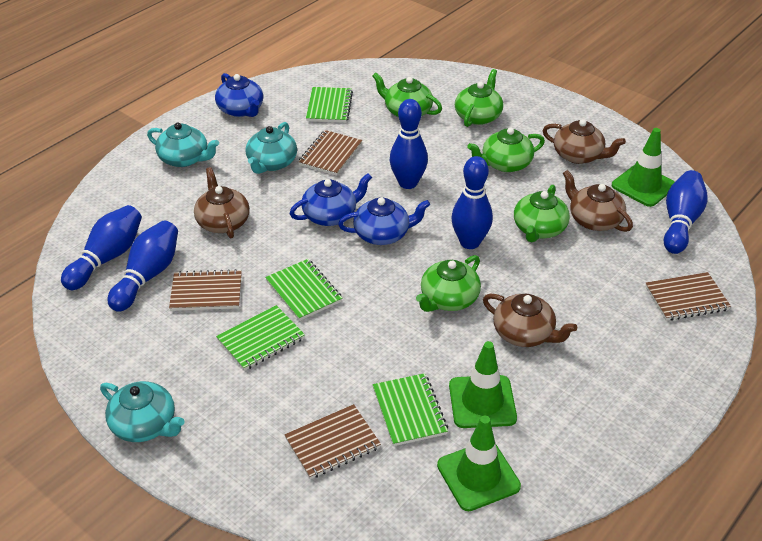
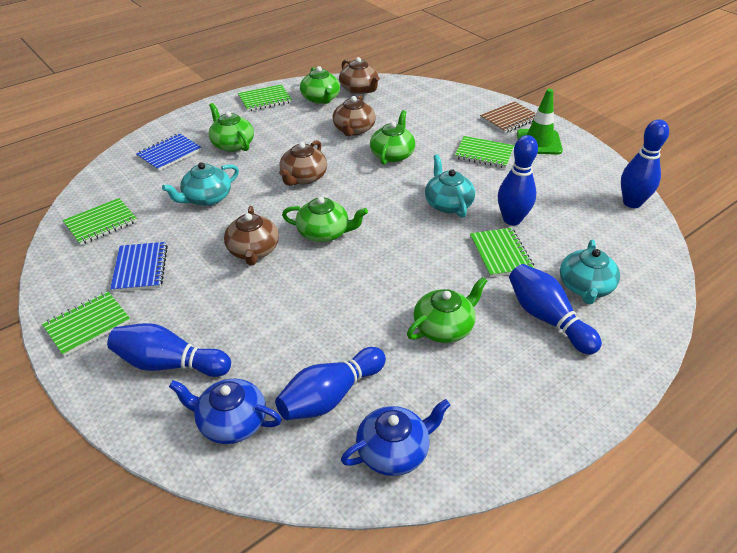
blue notebook: none = 0 -> [110,242,168,292] [136,133,201,171] = 2
blue teapot: [215,73,263,117] [289,173,372,226] [338,197,430,245] = 3 -> [169,378,282,444] [341,399,451,476] = 2
brown notebook: [169,269,242,311] [284,404,381,479] [298,130,362,176] [645,272,731,321] = 4 -> [480,101,536,133] = 1
green notebook: [216,305,305,371] [265,259,342,321] [306,87,353,123] [373,373,448,446] = 4 -> [42,291,131,356] [63,198,137,245] [238,84,292,112] [455,136,514,168] [470,228,535,277] = 5
green traffic cone: [437,416,521,511] [449,341,517,428] [612,128,675,207] = 3 -> [517,89,563,155] = 1

